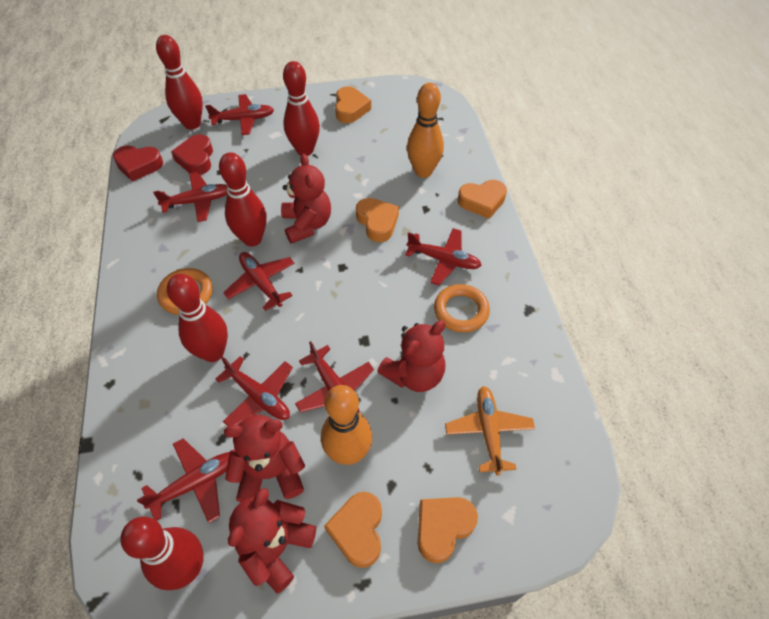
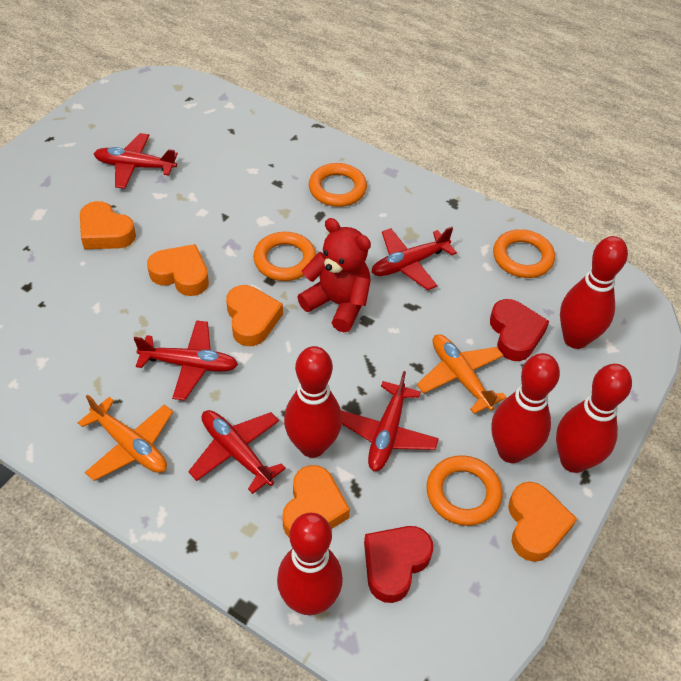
orange bowling pin: [321,385,372,465] [407,83,444,178] = 2 -> none = 0
orange plane: [445,386,535,476] = 1 -> [78,395,173,481] [417,334,507,414] = 2
orange ring: [157,268,213,315] [434,284,490,333] = 2 -> [253,232,316,281] [309,163,367,207] [426,455,502,526] [493,229,555,278] = 4
red plane: [137,438,230,523] [153,172,227,222] [205,94,274,135] [215,356,293,426] [223,252,295,311] [295,341,374,413] [405,228,482,285] = 7 -> [94,133,178,189] [134,320,238,401] [188,410,286,494] [341,371,439,472] [372,227,457,290] = 5
red teddy bear: [224,415,305,502] [228,488,316,593] [281,154,331,244] [377,320,445,392] = 4 -> [297,218,371,332] = 1

